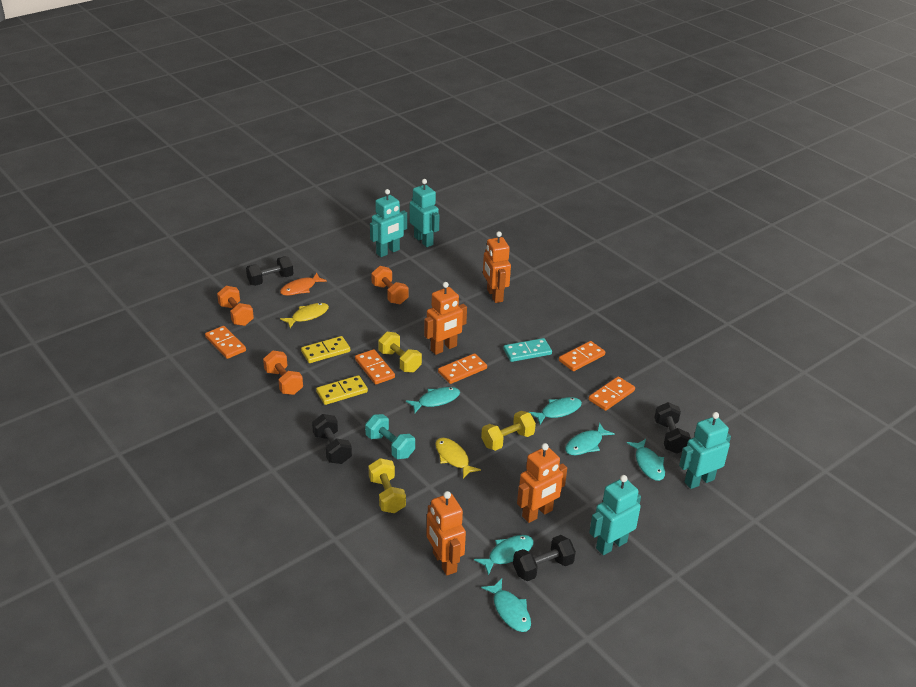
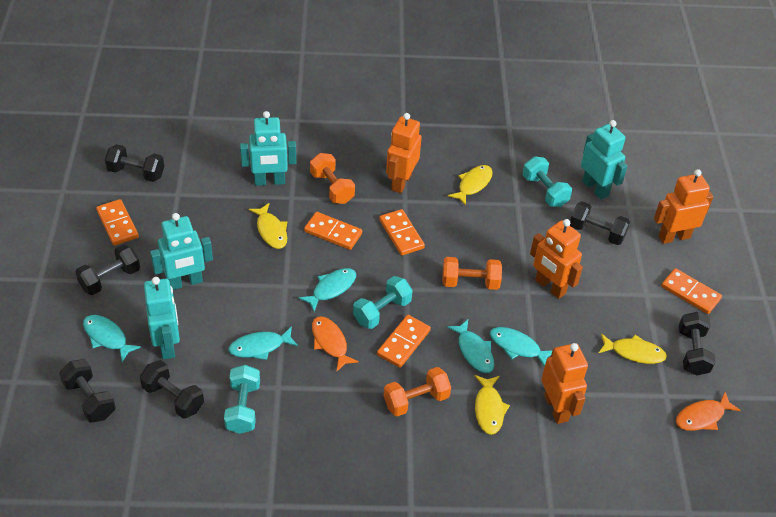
black dumbbell: [246,256,293,286] [312,414,352,464] [513,535,576,581] [654,402,691,454] = 4 -> [59,359,116,423] [76,244,140,295] [105,144,164,182] [140,360,204,419] [570,201,630,245] [679,312,716,376] = 6
orange fish: [280,273,327,296] = 1 -> [312,316,359,372] [676,392,741,431] = 2
turquoise domino: [503,338,552,362] = 1 -> none = 0
turquoise dumbbell: [365,414,415,459] = 1 -> [224,365,260,434] [353,276,413,329] [523,157,572,207] = 3
turquoise fish: [406,387,460,413] [474,535,534,576] [481,579,531,632] [529,397,582,425] [565,423,615,455] [627,439,665,481] = 6 -> [83,315,141,362] [228,326,298,360] [298,268,356,312] [447,320,494,373] [490,327,552,367] = 5
yellow domino: [301,336,350,363] [316,375,368,405] = 2 -> none = 0
yellow dumbbell: [369,458,406,513] [378,332,422,373] [481,411,536,451] = 3 -> none = 0
yellow fish: [280,303,329,328] [435,438,481,479] = 2 -> [248,203,287,249] [448,165,493,206] [475,375,510,435] [599,333,667,364] = 4

